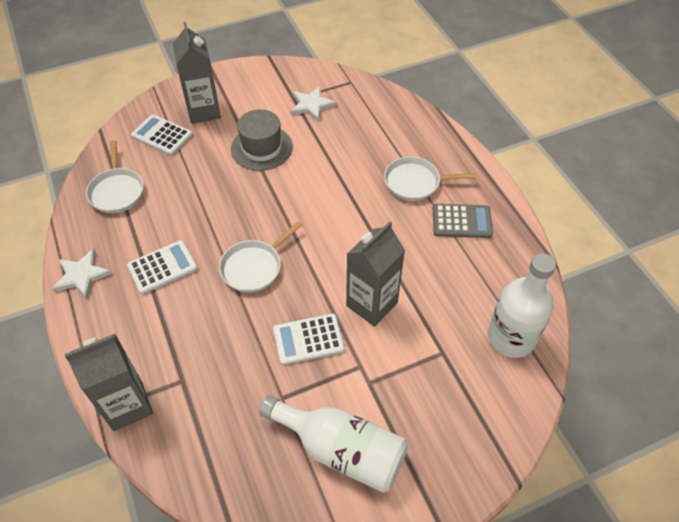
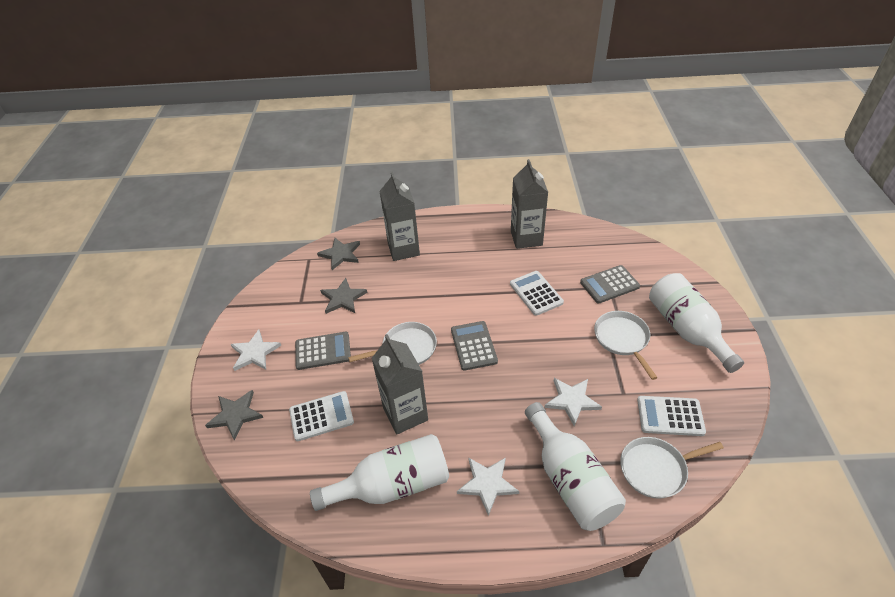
grey calculator: [433,204,493,238] = 1 -> [295,332,351,370] [451,321,498,371] [580,265,640,303] = 3
grey hat: [231,109,293,171] = 1 -> none = 0
grey star: none = 0 -> [205,390,264,441] [317,238,360,270] [320,278,367,314] = 3
white bottle: [259,395,408,493] [488,253,556,358] = 2 -> [310,434,449,511] [525,402,626,531] [649,273,744,373] = 3
white star: [52,248,112,299] [290,86,337,122] = 2 -> [230,330,282,371] [457,457,519,516] [544,378,602,426] = 3

